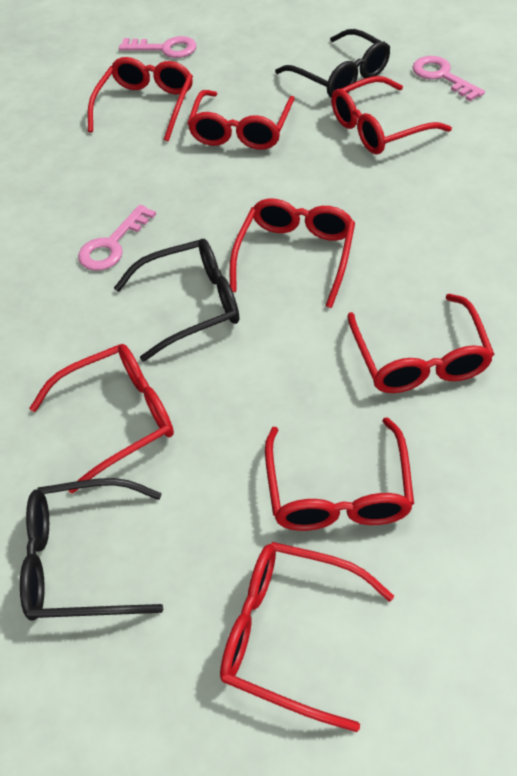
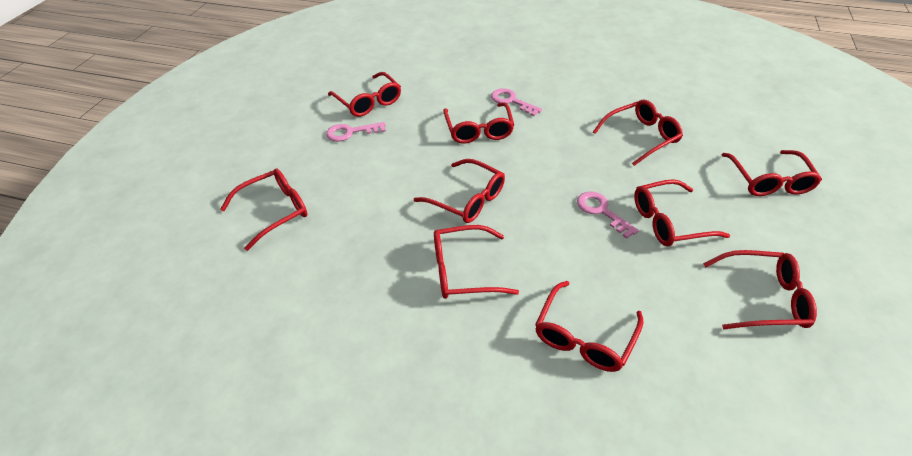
black glasses: [20,478,163,621] [114,239,239,362] [275,29,390,98] = 3 -> none = 0
red glasses: [29,344,174,494] [88,57,193,141] [187,90,295,150] [220,542,394,732] [230,199,355,308] [265,417,414,531] [331,76,452,154] [348,294,494,393] = 8 -> [220,168,308,251] [328,72,401,117] [414,159,505,223] [434,225,519,299] [443,102,514,143] [535,281,644,372] [593,100,683,166] [634,179,730,246] [703,250,817,329] [722,150,822,196] = 10

